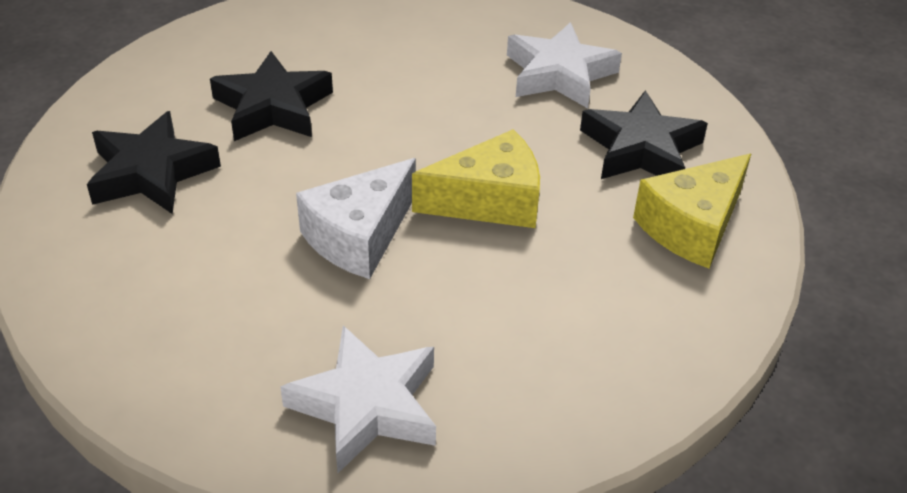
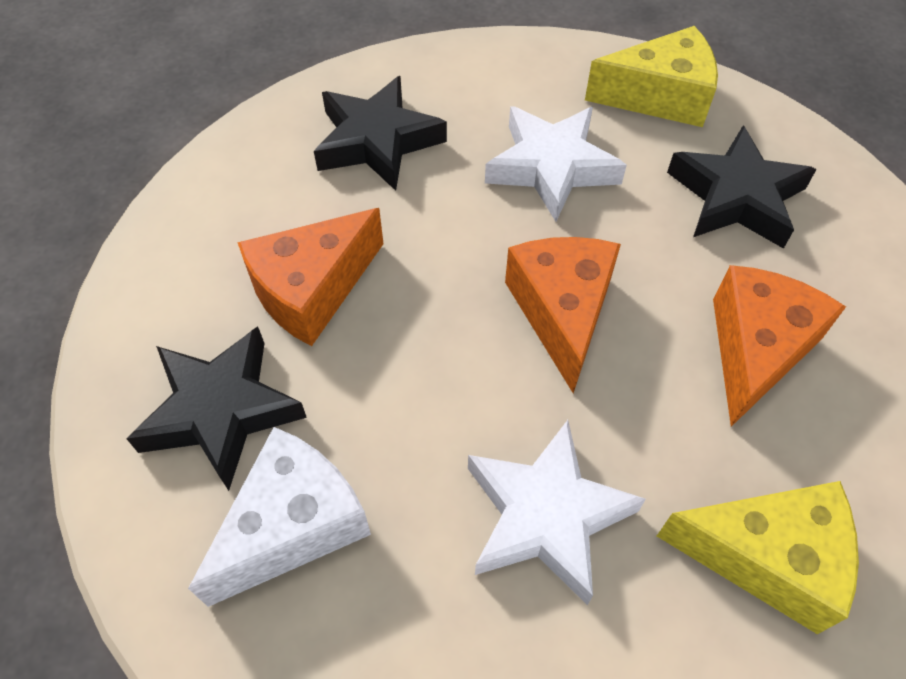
orange cheese: none = 0 -> [237,208,383,346] [505,237,621,394] [713,265,846,427] = 3

